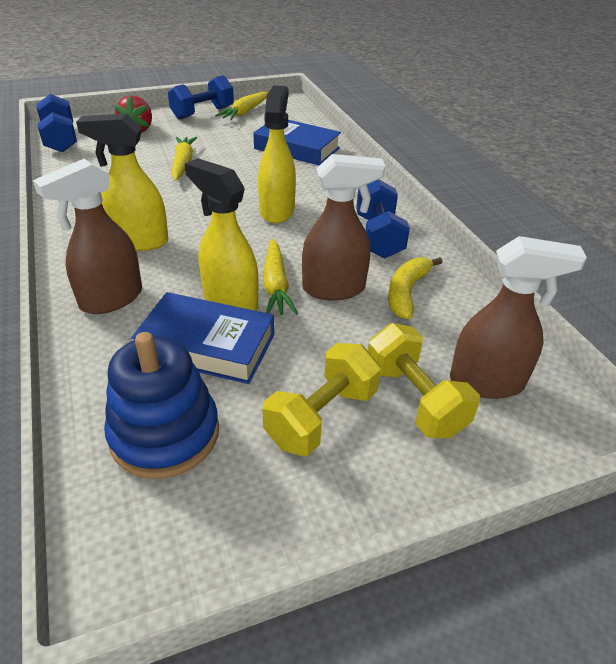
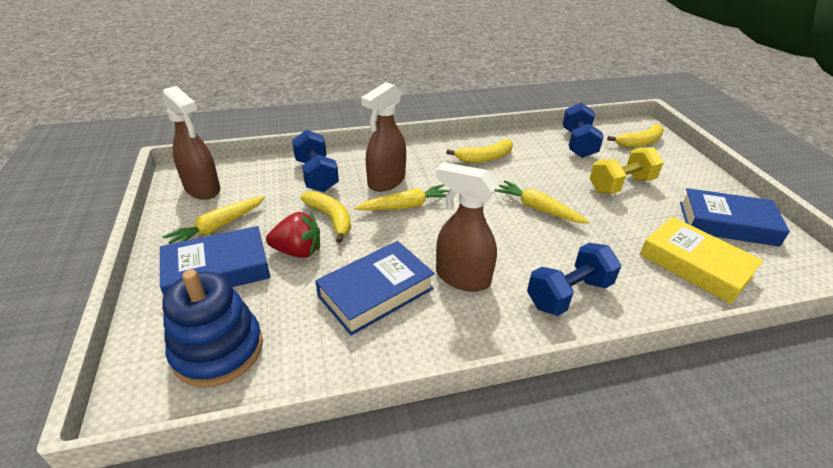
blue book: [131,292,274,384] [253,120,341,166] = 2 -> [160,226,270,295] [315,241,435,335] [680,188,790,247] = 3
yellow banana: [388,257,443,319] = 1 -> [300,191,351,243] [446,139,513,163] [607,124,664,147] = 3
yellow book: none = 0 -> [640,217,763,304] = 1
yellow dumbbell: [262,343,381,456] [368,323,480,438] = 2 -> [589,147,664,194] = 1
yellow spray bottle: [76,114,168,251] [185,158,259,311] [258,85,296,224] = 3 -> none = 0

